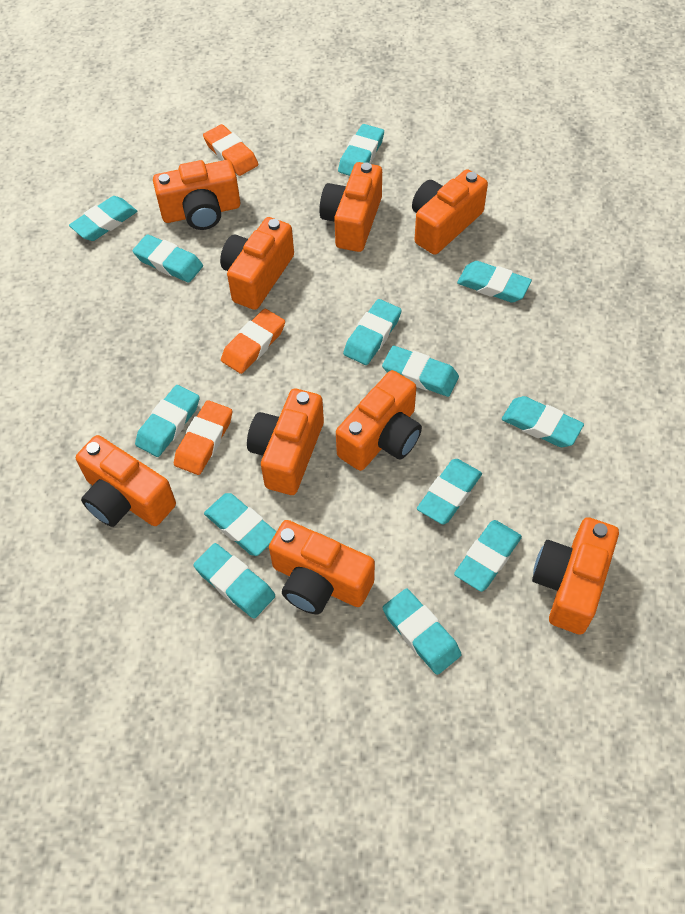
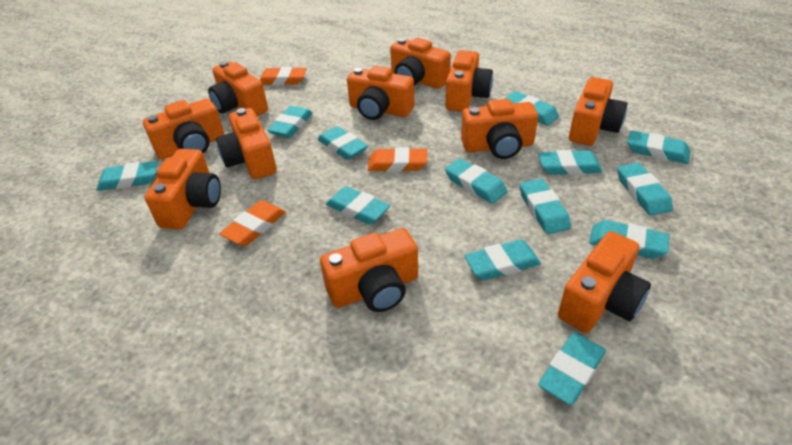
orange camera: [76,435,176,527] [153,160,240,230] [220,217,294,310] [247,389,324,495] [269,520,375,614] [319,162,382,252] [336,370,422,471] [412,169,488,255] [532,517,619,635] = 9 -> [143,98,225,159] [144,149,221,229] [208,61,268,116] [216,108,277,179] [320,228,418,312] [347,66,414,120] [390,38,451,89] [445,50,493,112] [461,99,538,159] [558,231,651,333] [569,77,627,146] = 11

